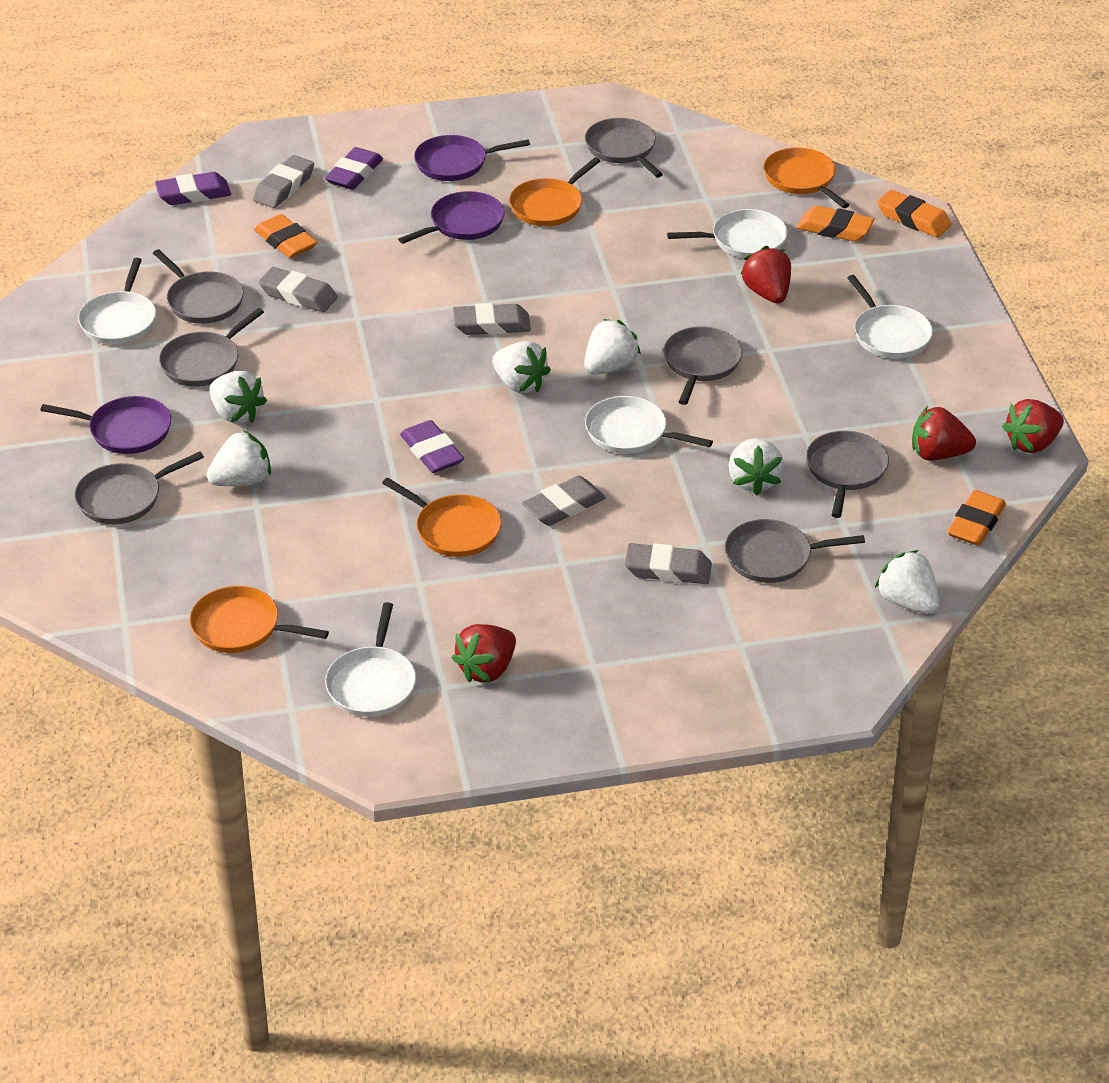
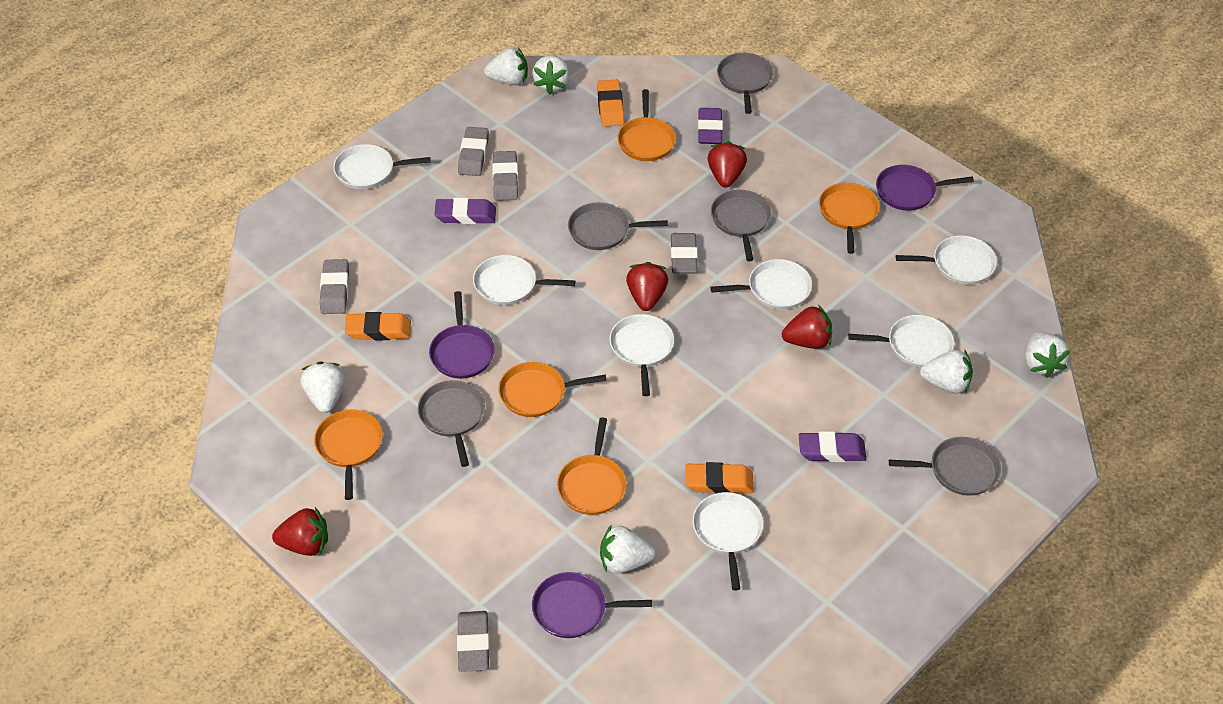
grey pan: [74,451,204,524] [153,249,244,324] [159,308,264,387] [585,118,663,178] [663,327,742,405] [725,519,865,583] [806,431,889,518] = 7 -> [418,380,485,467] [568,202,668,250] [711,190,771,261] [717,53,773,114] [889,437,1001,496] = 5
orange eraser: [254,214,317,258] [796,205,874,241] [877,190,951,237] [947,490,1006,546] = 4 -> [345,312,411,340] [597,80,624,127] [686,462,754,493] = 3
orange pan: [189,586,329,653] [382,478,502,557] [509,157,600,226] [763,147,849,208] = 4 -> [314,410,383,500] [498,362,607,417] [557,418,627,515] [617,89,676,161] [819,183,880,254] = 5
white pan: [78,258,156,344] [325,602,416,717] [585,396,713,454] [667,209,788,258] [847,275,933,358] = 5 -> [333,144,431,189] [473,255,575,305] [609,314,674,396] [693,492,763,590] [710,259,812,309] [848,315,954,367] [896,235,997,285] = 7

